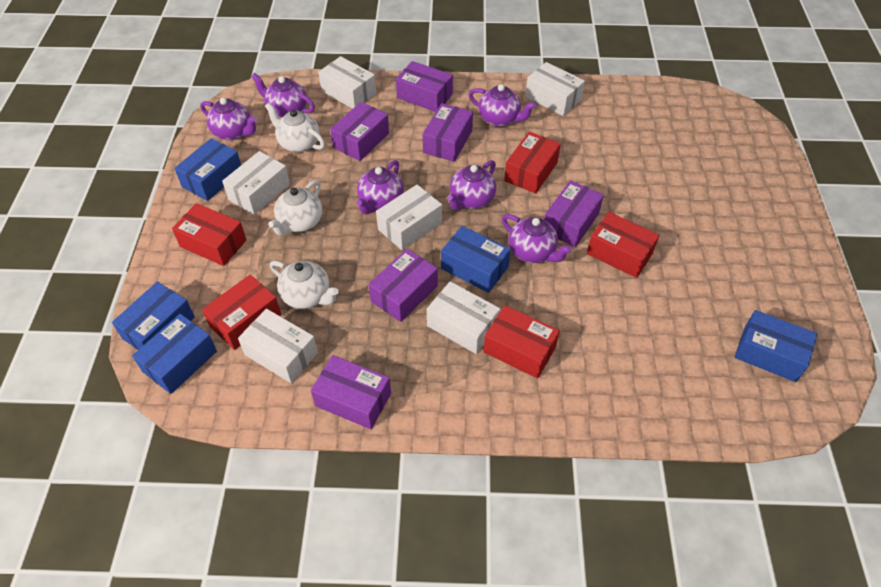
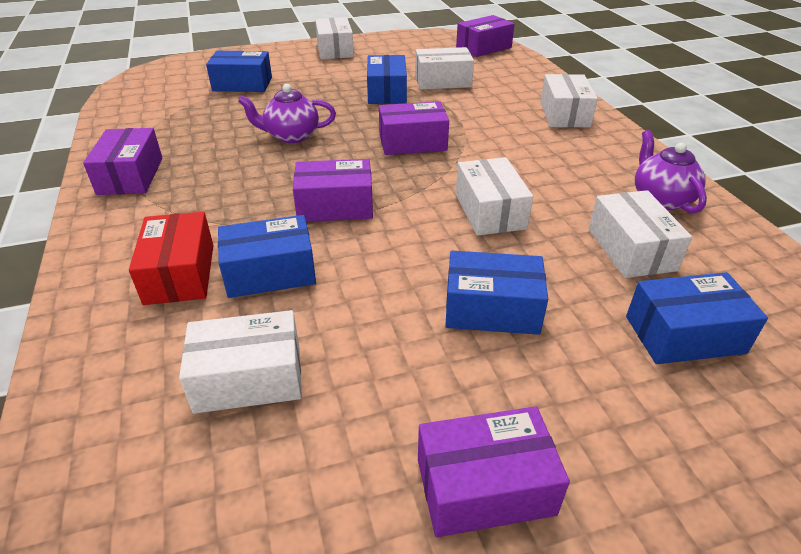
purple box: [311,355,391,429] [330,102,389,161] [369,249,438,322] [396,61,453,112] [423,103,473,162] [544,180,604,247] = 6 -> [83,128,163,195] [293,159,373,222] [379,101,449,155] [418,406,570,537] [456,15,515,57] = 5
purple teapot: [200,98,257,140] [251,73,315,118] [356,160,404,215] [447,160,496,210] [469,84,536,127] [502,214,572,263] = 6 -> [238,84,336,143] [635,130,707,213] = 2
red box: [172,203,246,266] [202,275,281,350] [483,305,560,379] [504,132,561,194] [587,212,659,278] = 5 -> [129,212,213,305] = 1
white teapot: [265,103,325,152] [268,180,322,236] [270,261,339,309] = 3 -> none = 0

